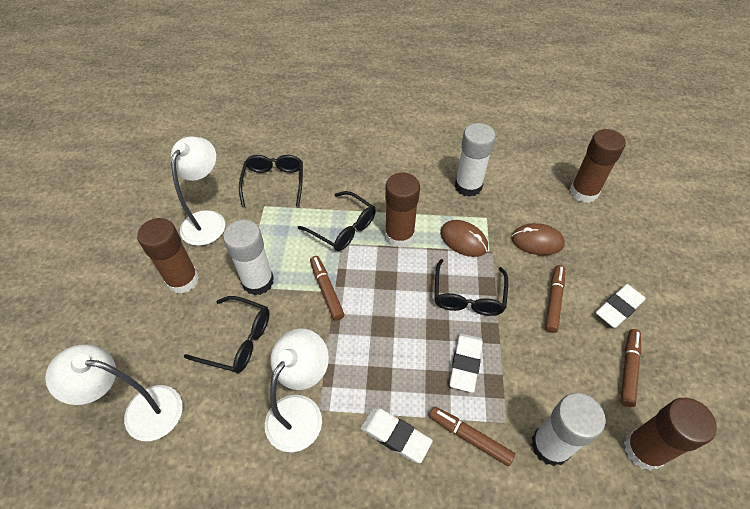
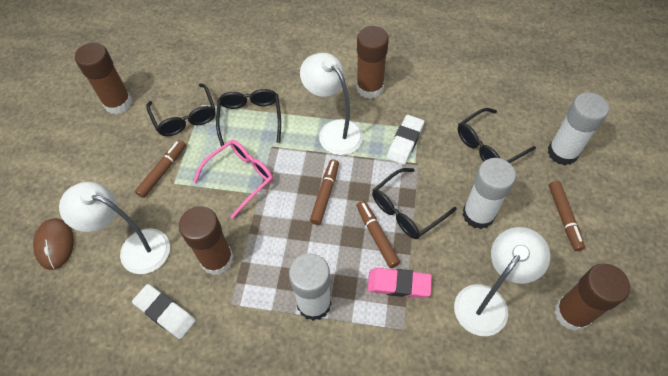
brown mouse: [440,220,488,257] [511,223,565,255] = 2 -> [33,218,74,270] = 1
pink eraser: none = 0 -> [367,268,432,298] = 1
pink glasses: none = 0 -> [193,140,273,219] = 1
white eraser: [361,408,433,463] [449,333,483,393] [596,284,646,328] = 3 -> [132,284,196,339] [387,115,424,165] = 2

